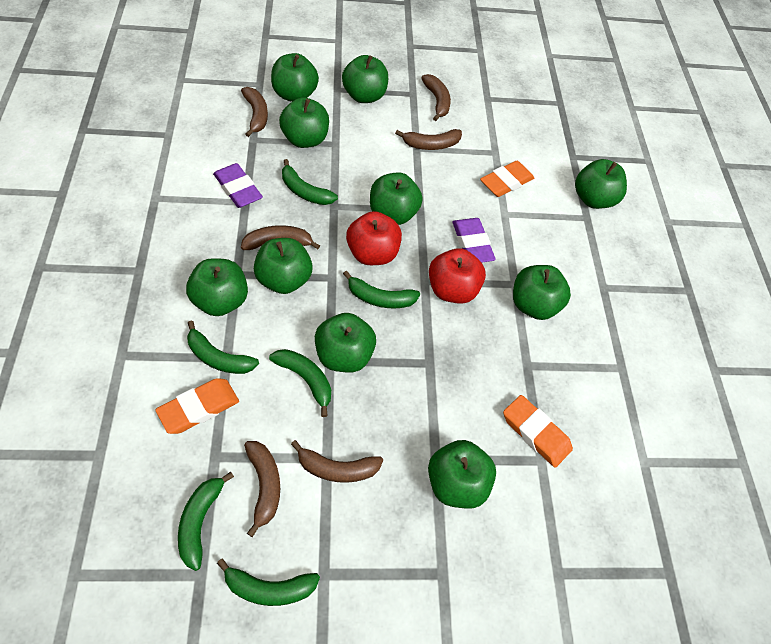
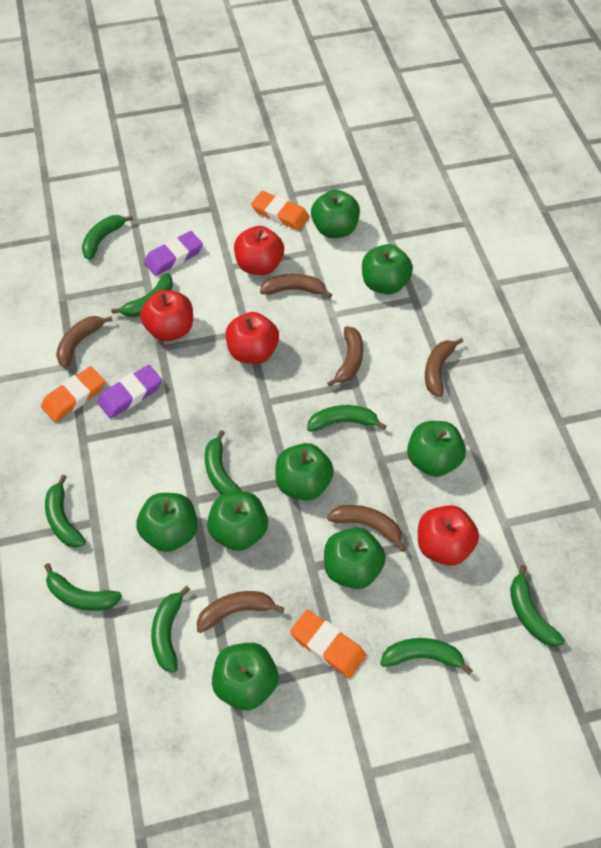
green apple: [186,258,248,316] [254,238,313,294] [271,53,319,102] [279,97,329,148] [315,313,376,373] [342,55,388,103] [370,172,423,225] [428,440,496,509] [513,265,571,320] [575,159,627,209] = 10 -> [137,493,198,552] [207,492,268,551] [212,643,278,710] [275,443,334,501] [311,190,360,238] [324,527,386,589] [362,244,413,294] [407,421,466,477] = 8
green banana: [178,472,234,571] [187,321,259,374] [217,558,320,606] [269,349,331,417] [282,159,338,205] [343,271,420,308] = 6 -> [44,563,122,611] [45,475,86,548] [82,215,134,260] [111,273,173,317] [151,586,190,673] [205,430,242,495] [307,405,386,432] [380,638,473,675] [510,565,565,647] = 9
red apple: [346,211,402,265] [429,248,486,304] = 2 -> [140,290,193,341] [226,312,279,364] [234,226,284,275] [418,505,479,566] = 4

